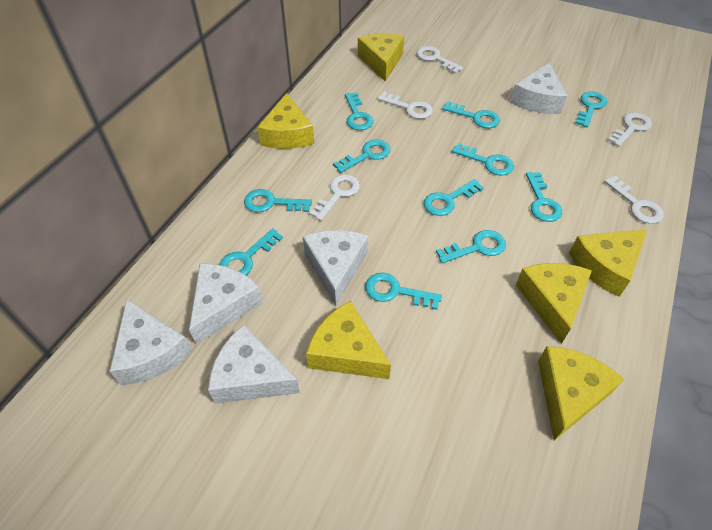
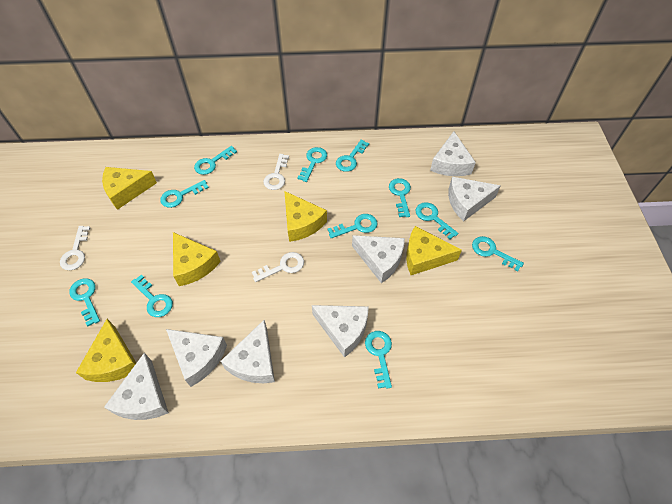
white cheese: [110,299,192,385] [189,264,263,345] [208,325,300,404] [303,230,368,305] [510,62,567,114] = 5 -> [104,353,169,420] [166,329,227,387] [221,320,275,383] [312,305,369,358] [352,235,405,283] [430,131,476,176] [448,177,501,221] = 7
white key: [309,175,360,221] [377,92,433,119] [416,46,463,73] [604,176,664,224] [608,112,652,147] = 5 -> [60,226,91,270] [252,252,304,282] [263,154,289,190] = 3
yellow cheese: [257,93,314,149] [306,301,391,379] [358,33,404,82] [516,263,592,344] [538,346,624,441] [569,229,647,297] = 6 -> [76,319,136,382] [102,167,157,210] [173,232,221,286] [284,191,327,242] [406,226,462,275] = 5

